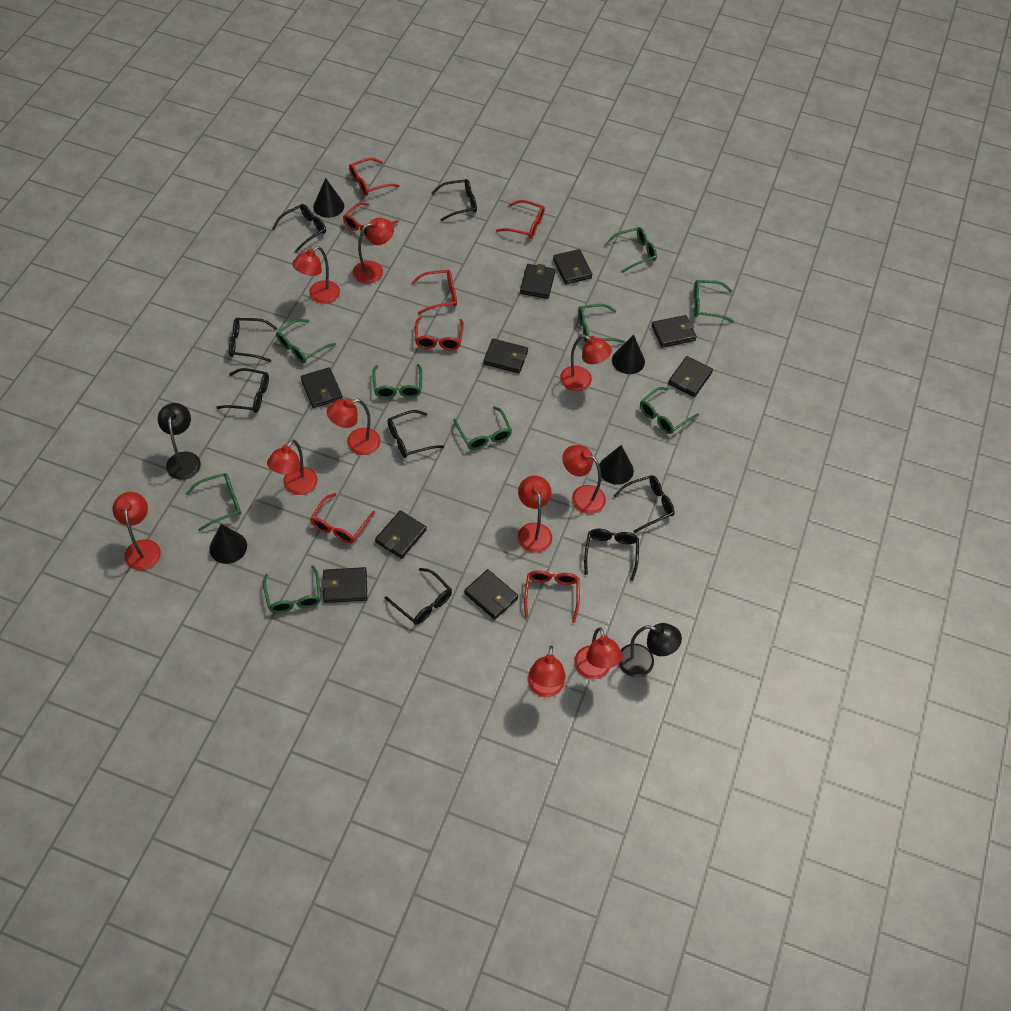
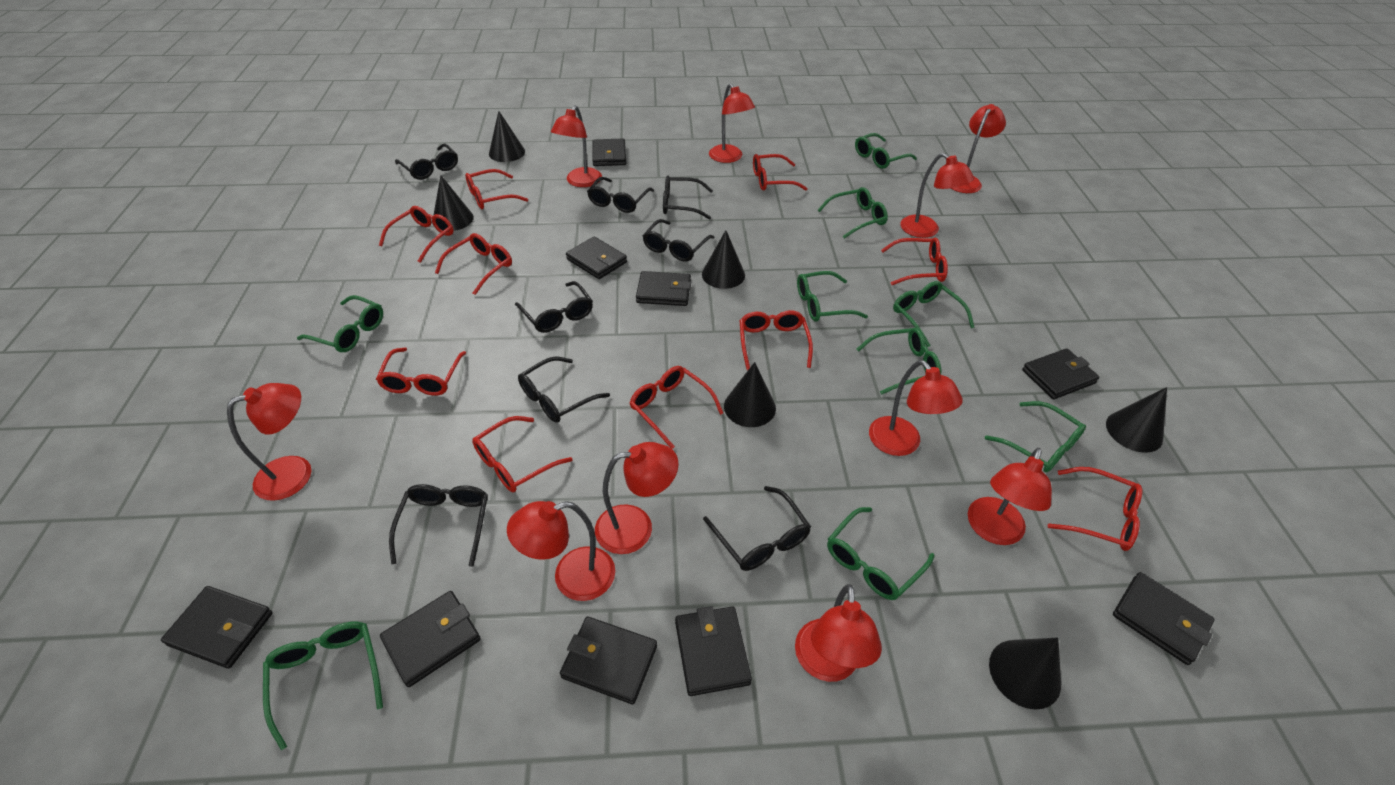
black cone: [209,524,247,564] [313,178,344,218] [599,445,634,485] [612,334,645,374] = 4 -> [433,175,474,231] [489,111,525,162] [702,230,745,289] [724,362,776,427] [989,638,1061,710] [1106,387,1167,453] = 6
black lamp: [158,403,201,480] [618,623,682,677] = 2 -> none = 0
red glasses: [310,493,375,543] [343,202,399,239] [349,158,400,195] [411,270,457,314] [415,317,464,350] [496,200,545,239] [524,570,580,623] = 7 -> [376,347,466,396] [379,206,454,263] [435,233,512,295] [465,169,528,209] [472,416,572,492] [630,366,723,449] [740,310,813,370] [753,154,808,191] [881,237,948,285] [1048,467,1142,551] = 10

